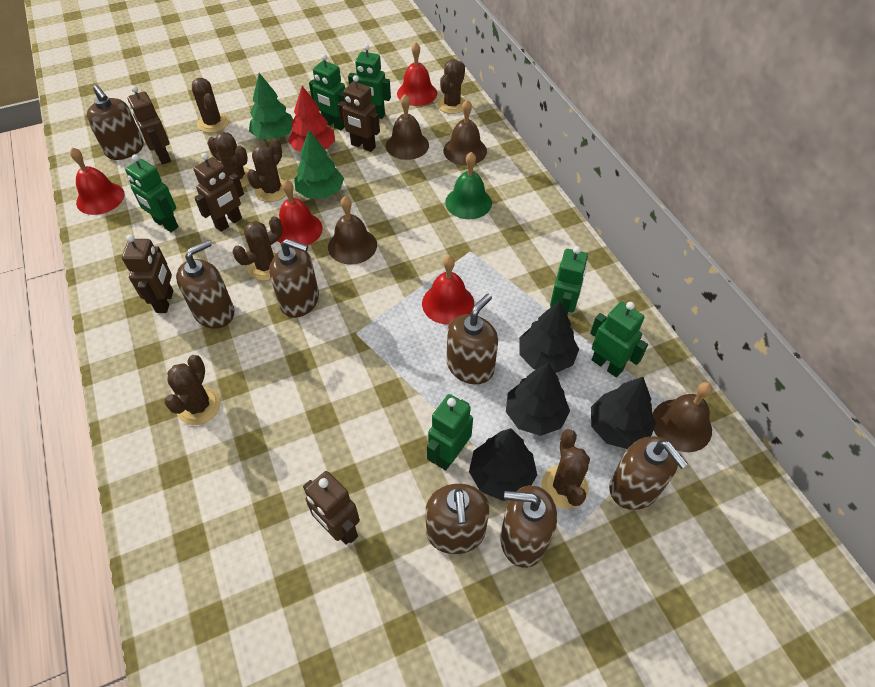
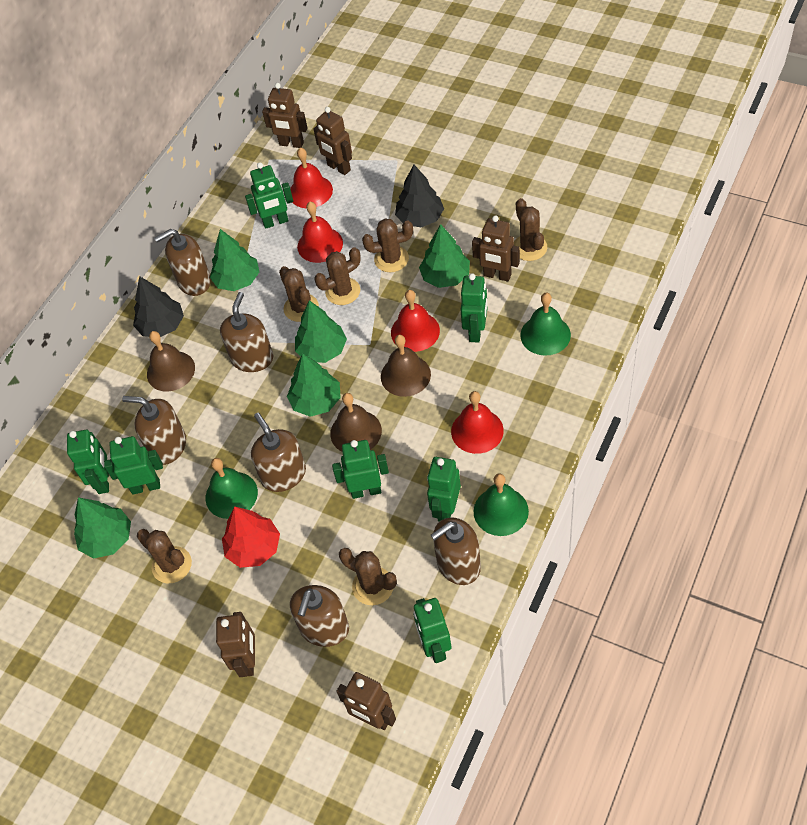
black tree: [469,428,537,501] [506,363,570,436] [519,301,579,373] [591,377,656,449] = 4 -> [133,276,184,337] [395,165,444,228] = 2
brown bell: [328,196,377,265] [386,94,429,160] [443,99,487,165] [652,382,712,452] = 4 -> [147,331,195,392] [330,393,382,452] [381,335,431,397] = 3
brown cactus: [165,355,221,425] [192,78,229,133] [207,132,250,188] [233,216,282,281] [247,138,286,202] [437,59,466,114] [542,429,590,509] = 7 -> [137,529,192,584] [279,266,319,322] [314,247,361,305] [339,548,397,605] [362,219,413,272] [514,198,547,261] = 6
brown soap dispenser: [86,85,144,160] [176,240,234,329] [269,239,319,318] [425,484,489,554] [447,293,498,384] [500,485,557,568] [609,436,688,510] = 7 -> [122,396,186,465] [154,229,211,296] [220,292,273,372] [251,413,306,492] [290,585,349,647] [431,517,481,585] = 6
green bell: [445,152,492,219] = 1 -> [206,458,258,519] [474,473,529,536] [520,292,571,356] = 3
green robot: [125,154,179,232] [309,54,345,130] [348,44,391,119] [427,394,473,470] [550,246,588,315] [590,302,648,377] = 6 -> [67,430,109,494] [104,436,163,495] [245,162,293,229] [332,440,389,499] [413,598,452,663] [427,457,461,522] [461,273,488,343] = 7
green tree: [249,73,293,140] [294,130,344,198] = 2 -> [74,497,131,559] [210,229,259,291] [287,353,341,417] [295,300,347,363] [419,224,470,288] = 5

